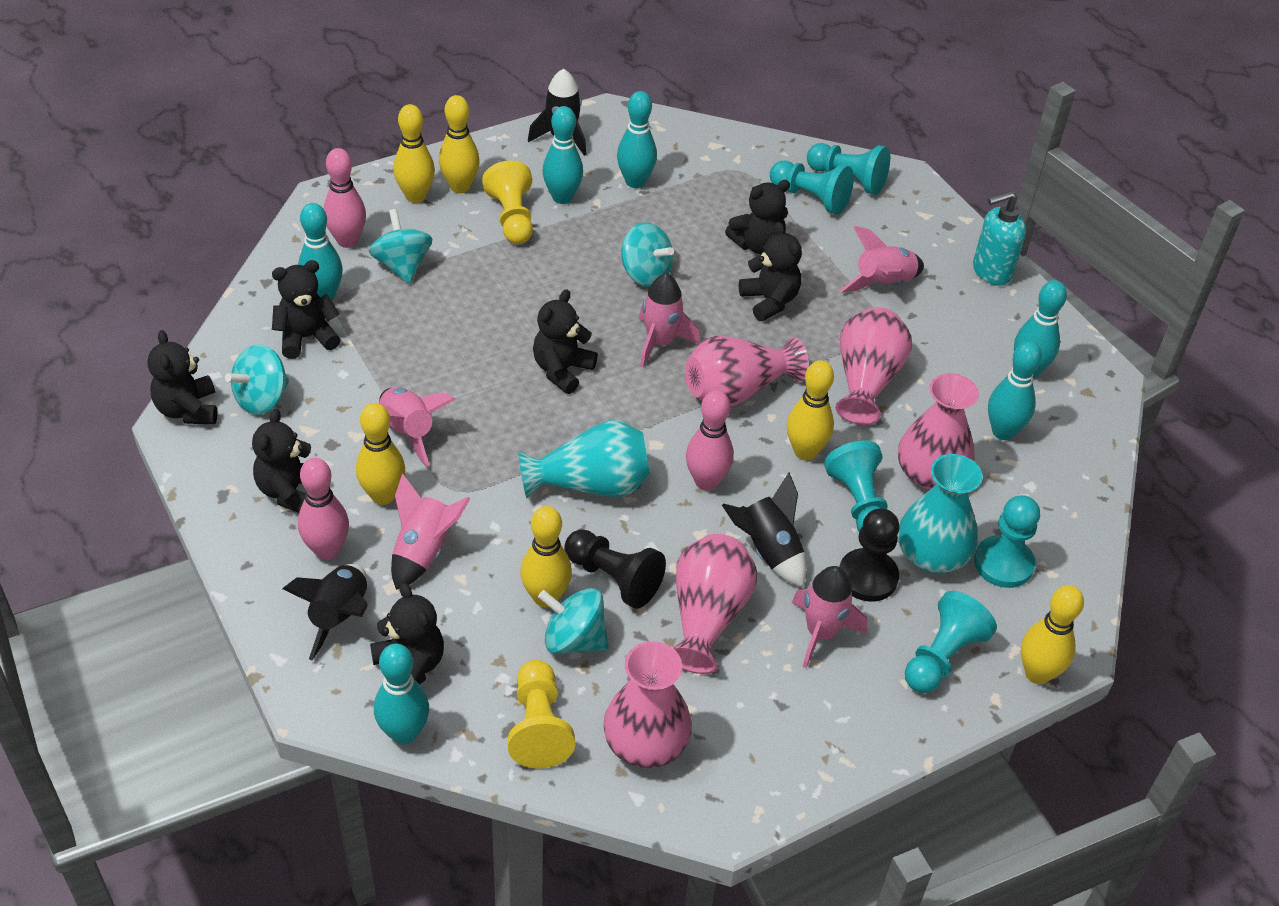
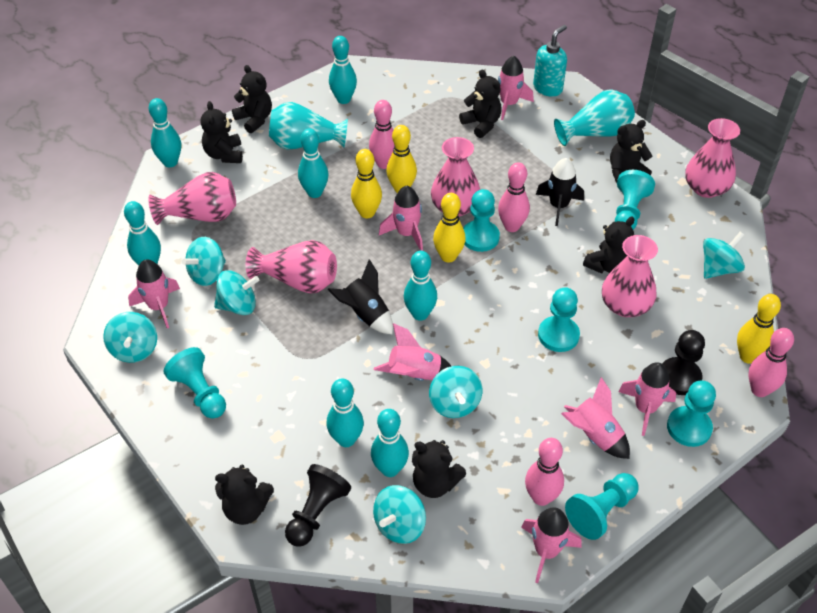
black rocket: [282,564,368,660] [528,69,587,156] [722,472,806,587] = 3 -> [328,259,393,334] [536,158,584,226] = 2
pink bowling pin: [298,458,349,560] [323,148,366,248] [686,390,734,491] = 3 -> [369,100,394,169] [498,162,530,232] [525,438,564,506] [748,328,794,397] = 4
pink rocket: [379,387,456,467] [391,473,471,590] [639,273,700,367] [792,566,867,668] [840,226,924,293] = 5 -> [128,259,180,328] [374,323,451,381] [379,186,423,251] [498,56,534,120] [521,507,582,583] [561,377,630,459] [618,362,676,436] = 7
turquoise bowling pin: [298,203,343,301] [374,644,429,745] [542,106,583,204] [617,91,657,188] [988,341,1042,440] [1014,280,1067,378] = 6 -> [124,201,161,265] [149,98,181,167] [298,128,329,198] [327,378,364,447] [329,36,357,104] [371,409,409,477] [404,251,437,321] = 7
turquoise pawn: [770,161,854,215] [807,143,890,195] [824,441,888,532] [905,591,997,693] [974,495,1040,588] = 5 -> [163,347,226,419] [463,189,500,252] [538,287,580,352] [565,473,638,540] [615,170,655,230] [667,381,716,447] = 6
turquoise spinning top: [225,344,289,415] [369,209,432,284] [538,588,609,654] [621,222,674,287] = 4 -> [103,312,157,363] [182,237,226,286] [214,270,259,315] [373,485,426,544] [429,366,482,418] [703,232,745,279] = 6
yellow bowling pin: [356,403,405,505] [394,104,435,203] [439,95,480,193] [520,506,572,607] [787,360,834,460] [1021,585,1084,684] = 6 -> [351,149,382,218] [386,125,417,193] [433,193,466,263] [737,294,781,364] = 4
yellow pawn: [482,161,533,244] [508,660,575,768] = 2 -> none = 0

